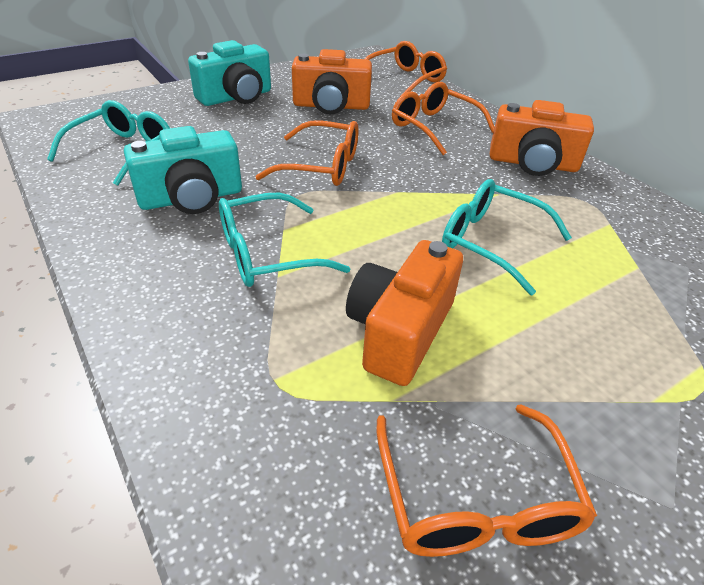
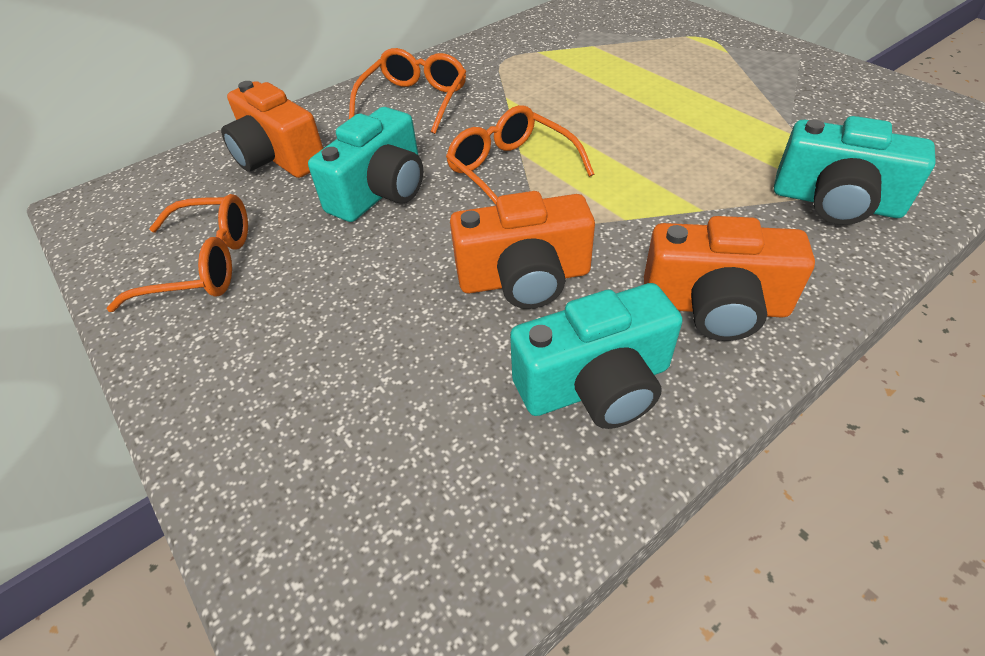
orange glasses: [255,120,358,186] [365,41,447,97] [376,404,597,557] [392,82,495,155] = 4 -> [106,194,248,312] [349,48,466,134] [446,105,594,204] = 3
turquoise camera: [124,126,242,214] [188,40,271,106] = 2 -> [308,107,423,222] [510,283,682,429] [774,116,936,225] = 3
turquoise glasses: [47,100,170,186] [219,193,351,287] [442,179,572,295] = 3 -> none = 0

